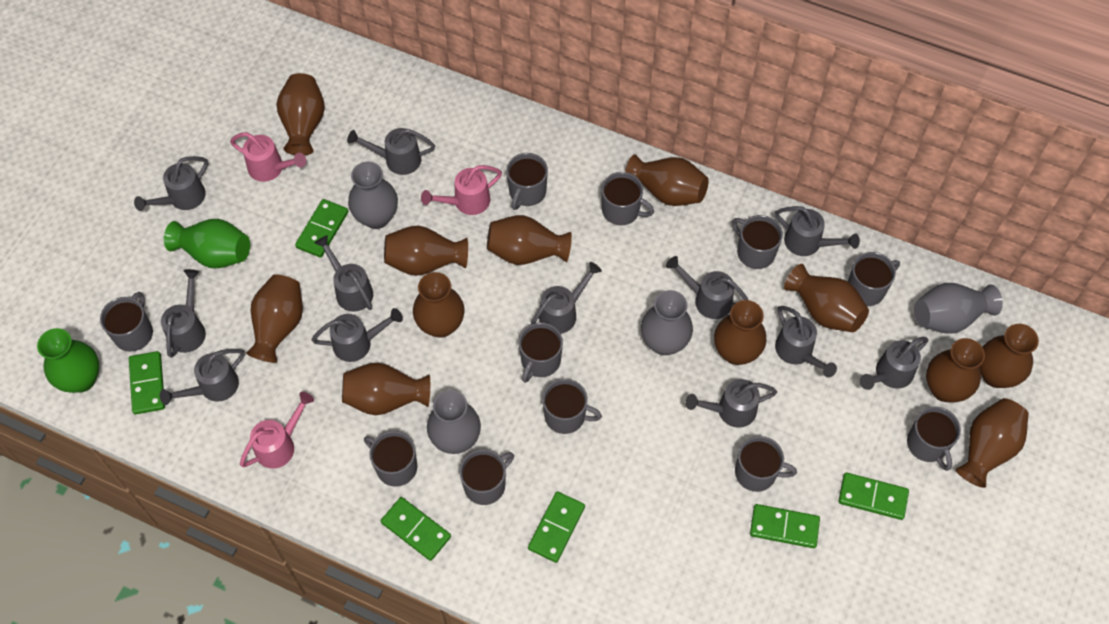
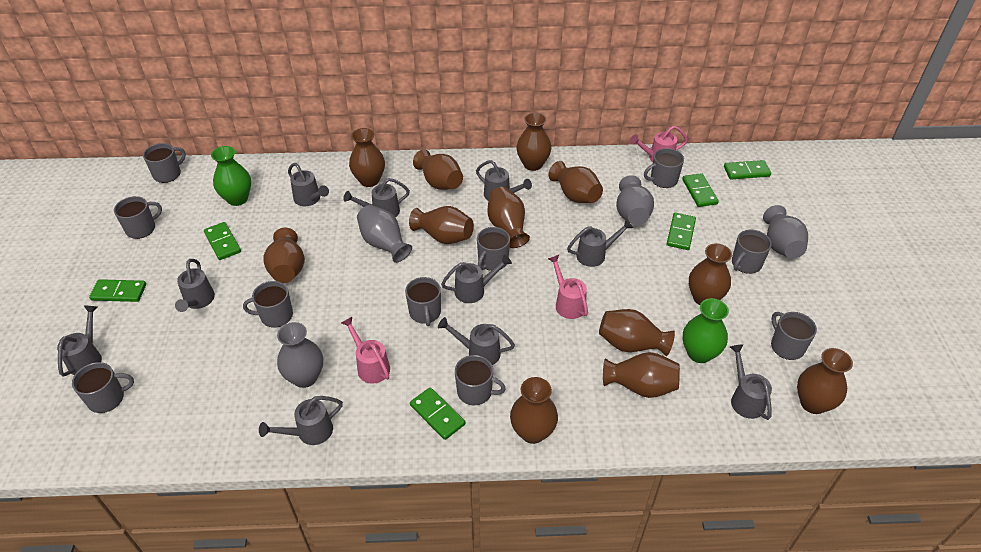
grey mug: [100,292,153,352] [364,431,417,487] [459,449,514,505] [506,153,548,210] [519,322,563,383] [543,379,602,434] [602,172,654,226] [732,215,783,269] [735,436,797,492] [848,252,900,306] [907,407,961,471] = 11 -> [72,362,134,413] [114,196,162,239] [143,143,186,183] [243,281,293,328] [405,277,441,326] [455,355,506,405] [477,227,510,271] [644,148,684,188] [732,230,772,274] [771,312,817,360] = 10
grey watering can: [134,156,208,211] [160,349,245,405] [161,269,206,358] [311,308,403,362] [315,235,373,312] [347,128,435,175] [530,262,602,334] [666,256,748,319] [685,379,777,428] [775,206,860,256] [775,306,837,377] [860,337,928,390] = 12 -> [57,305,102,377] [175,259,215,312] [259,396,343,445] [288,163,329,206] [343,178,410,218] [438,317,515,365] [441,254,512,303] [476,160,532,201] [567,219,633,267] [730,344,772,420] = 10

